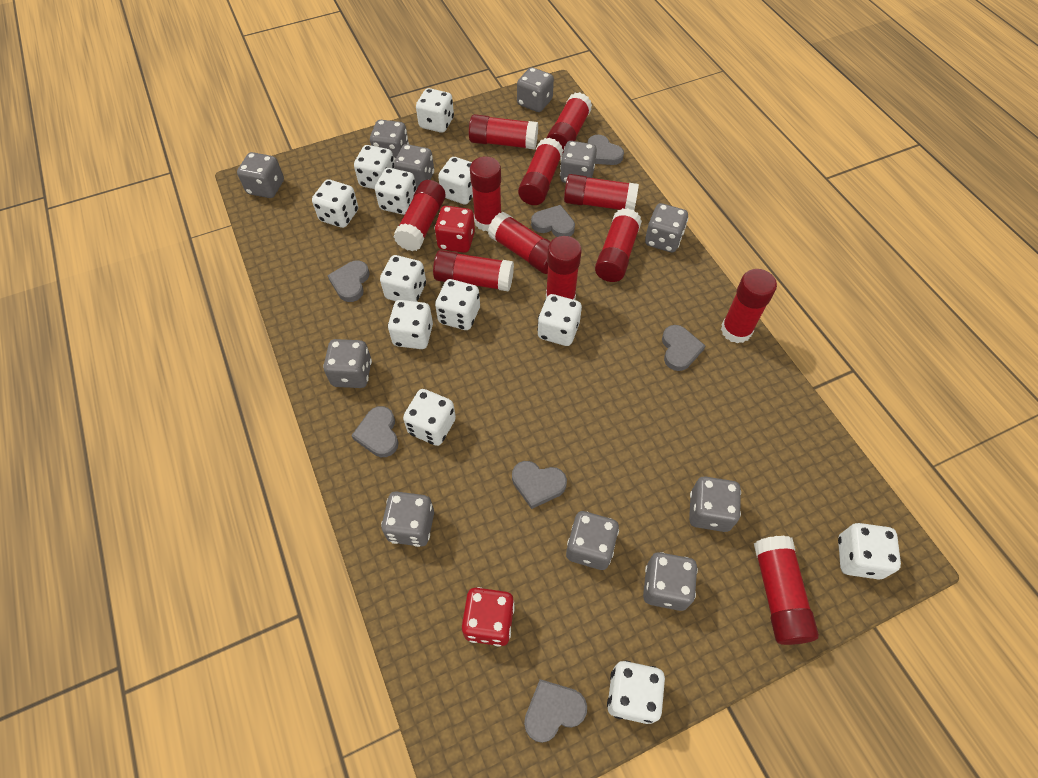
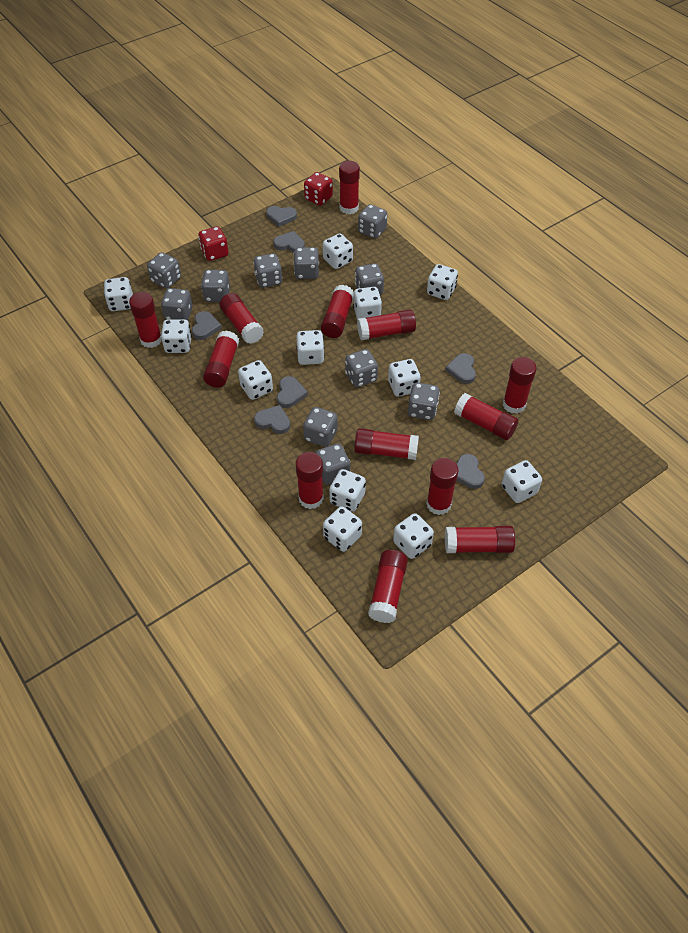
red glue stick: [393,180,446,251] [433,250,514,292] [469,114,538,149] [470,156,501,231] [488,212,551,274] [518,138,563,205] [546,236,582,300] [547,92,592,153] [564,174,639,210] [595,208,642,282] [721,269,777,343] [754,536,819,645] = 12 -> [129,292,162,348] [203,331,239,388] [219,293,264,344] [296,452,324,509] [321,285,354,338] [339,161,360,214] [354,428,419,460] [357,310,416,340] [368,550,408,623] [426,458,459,515] [445,526,515,553] [454,393,518,440] [503,357,537,414] = 13

